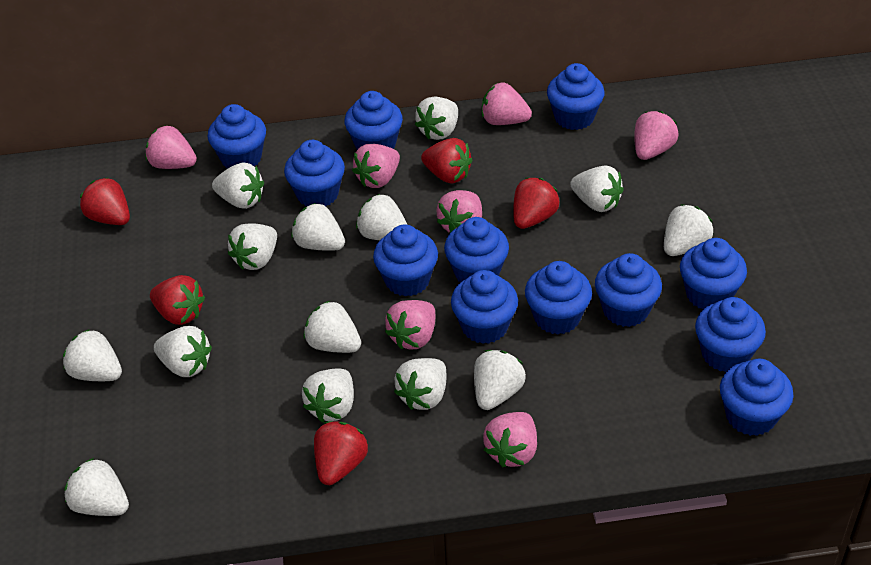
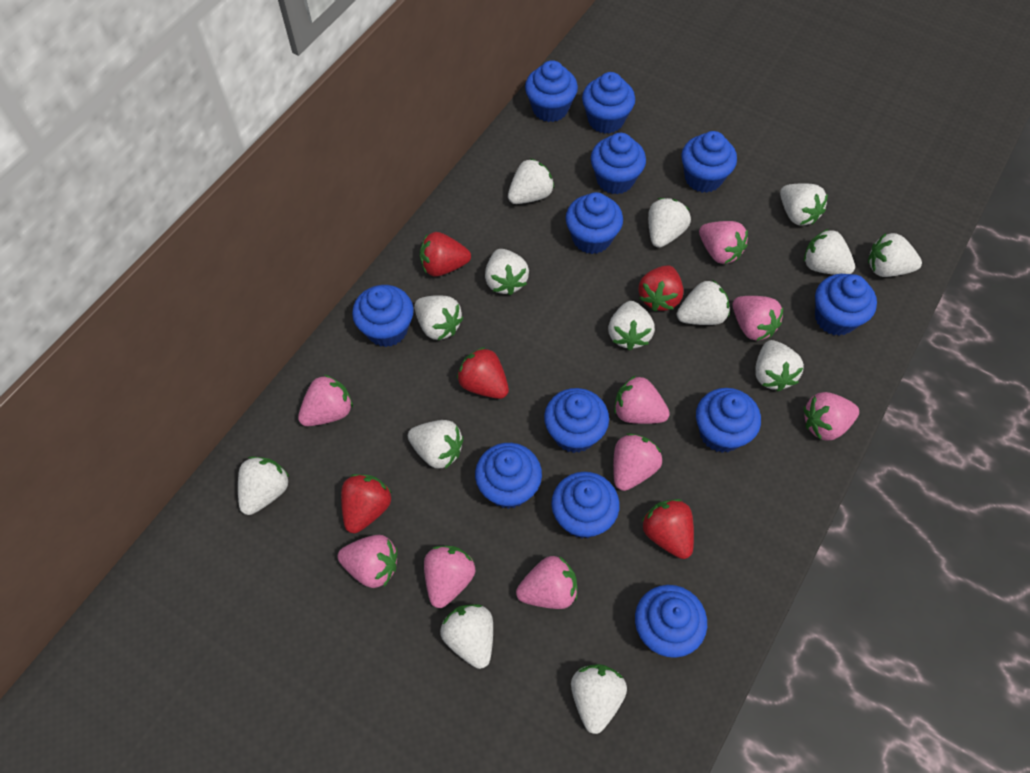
pink strawberry: [145,126,197,169] [352,144,400,188] [385,300,435,349] [436,190,482,233] [482,83,532,125] [483,412,537,467] [634,111,679,160] = 7 -> [298,374,353,426] [337,535,398,588] [424,546,475,608] [516,556,577,609] [613,433,662,491] [614,376,670,424] [699,221,748,264] [733,296,783,341] [803,392,859,440] = 9

